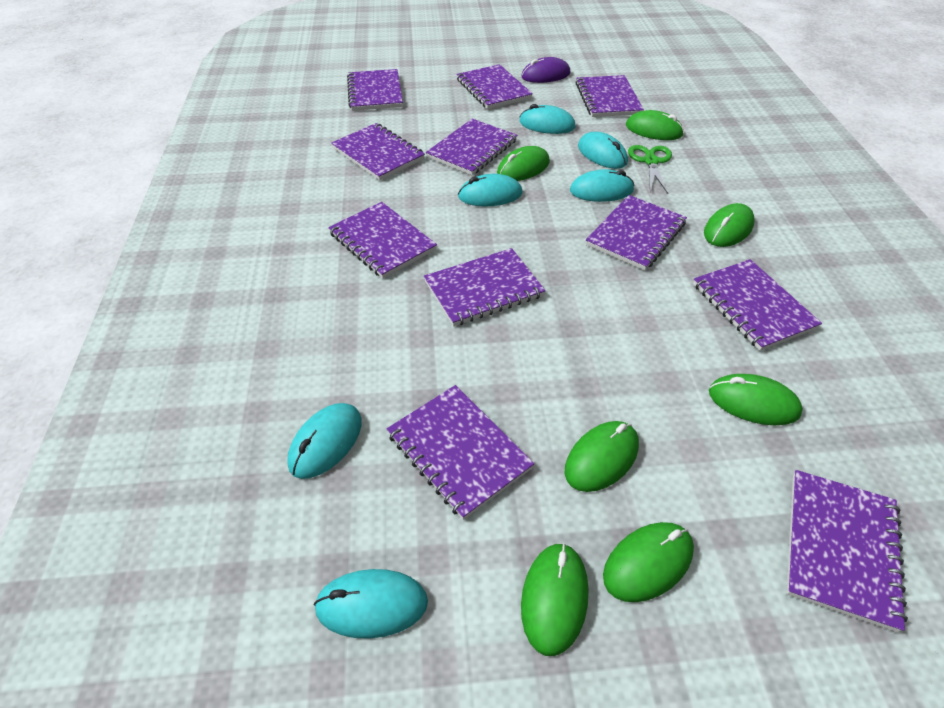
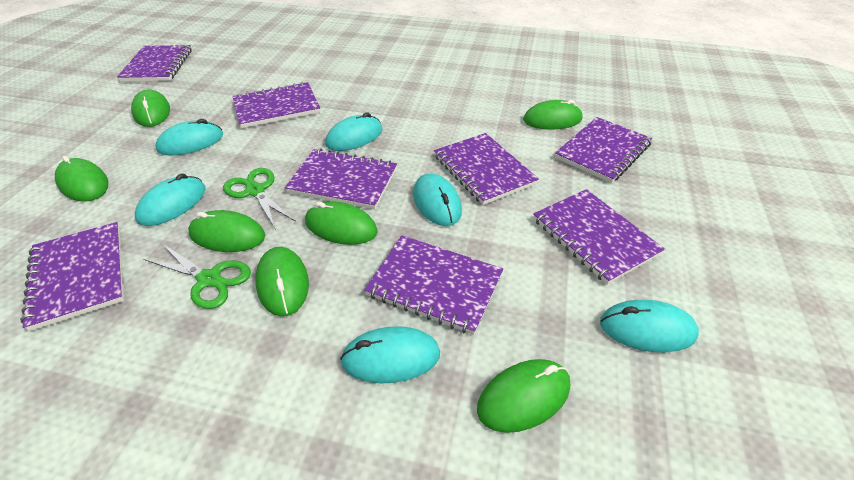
green scissors: [628,145,672,194] = 1 -> [143,243,251,309] [223,168,296,230] = 2
purple mouse: [521,57,570,83] = 1 -> none = 0
purple notebook: [328,202,437,278] [331,123,425,181] [347,69,403,111] [387,385,534,520] [424,248,546,326] [426,119,517,176] [456,64,533,109] [575,75,644,117] [586,195,687,270] [693,259,822,351] [786,470,908,632] = 11 -> [20,222,124,331] [117,45,192,82] [233,82,320,128] [285,149,397,209] [364,236,503,335] [434,133,539,205] [533,189,665,285] [555,117,652,183] = 8

